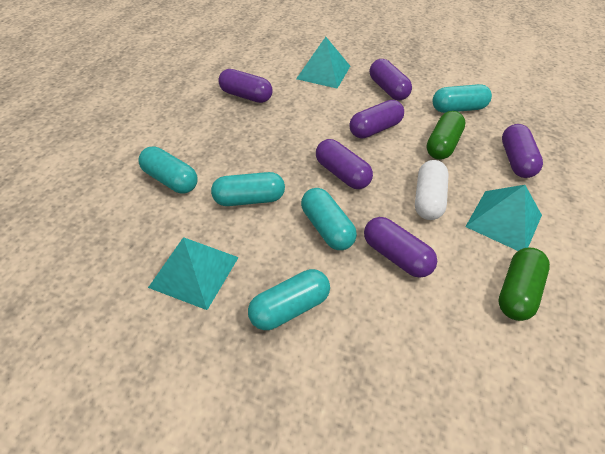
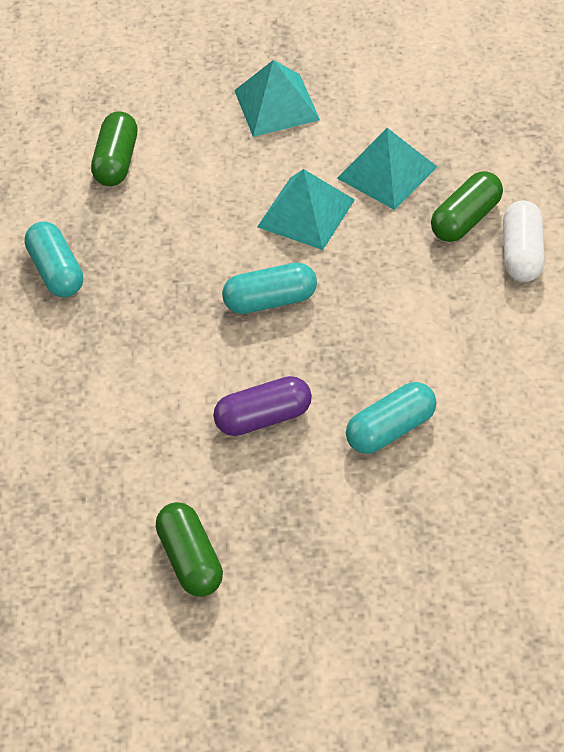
green capsule: [426,111,466,160] [498,247,550,321] = 2 -> [91,111,138,186] [156,502,223,597] [431,171,503,242] = 3
purple capsule: [218,69,272,103] [316,139,373,189] [349,100,404,139] [364,217,437,278] [370,59,412,101] [502,124,543,178] = 6 -> [213,376,312,436] = 1
turquoise capsule: [138,146,198,193] [211,172,285,206] [248,269,330,330] [301,188,357,250] [432,84,492,113] = 5 -> [24,222,83,297] [222,263,317,314] [346,382,436,454] = 3

